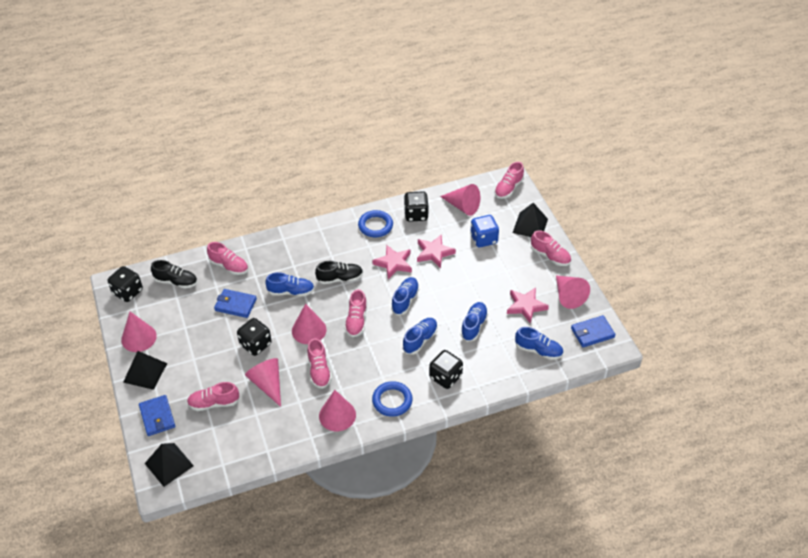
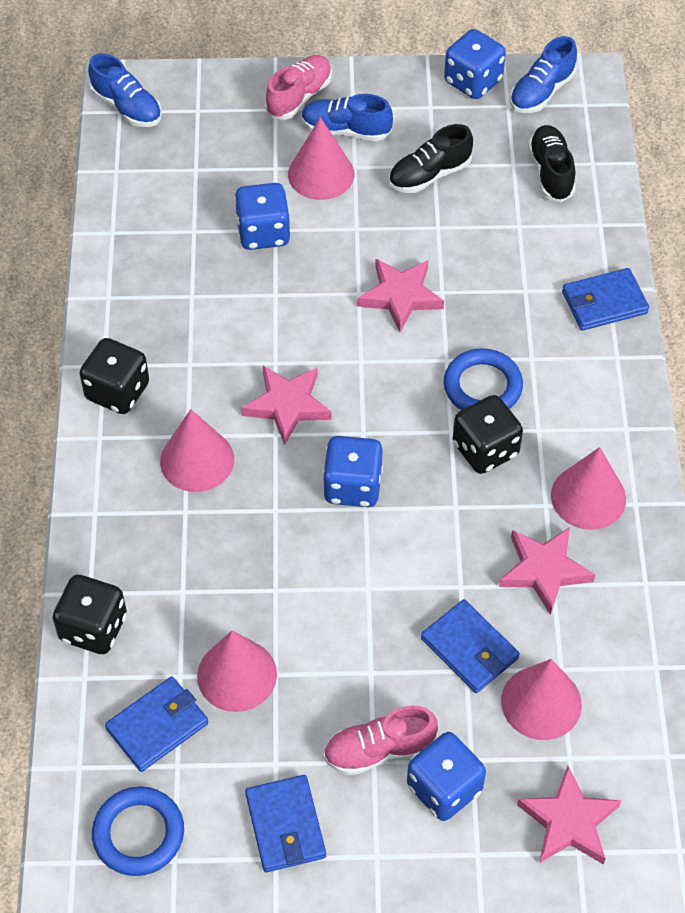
black dice: [108,266,143,302] [237,318,272,356] [404,191,429,222] [429,350,463,389] = 4 -> [53,575,127,654] [80,338,149,414] [453,395,523,474] = 3
black pyramid: [123,351,167,390] [145,443,194,487] [513,203,548,237] = 3 -> none = 0
blue dice: [470,215,499,247] = 1 -> [234,183,290,250] [323,436,383,507] [407,732,486,821] [444,29,506,99] = 4
blue shoe: [265,272,314,296] [391,277,420,315] [402,318,438,355] [460,302,488,342] [515,327,563,360] = 5 -> [88,53,162,127] [301,94,393,141] [510,36,577,113] = 3
blue wallet: [139,395,175,436] [214,289,257,318] [571,315,615,347] = 3 -> [105,676,208,772] [245,775,326,872] [421,599,520,693] [562,268,649,331] = 4
pink cone: [121,312,157,352] [245,358,281,407] [292,303,326,344] [319,390,356,431] [440,184,480,216] [556,275,590,309] = 6 -> [160,409,234,492] [197,631,277,712] [288,117,354,200] [501,659,582,740] [551,447,626,530] = 5
pink shoe: [187,382,240,411] [207,242,248,275] [307,338,332,389] [344,289,367,337] [494,162,524,199] [531,230,571,266] = 6 -> [265,55,332,120] [323,705,438,775] = 2
pink star: [372,245,412,279] [417,235,456,268] [507,288,549,324] = 3 -> [241,366,332,445] [358,259,444,332] [499,527,595,615] [517,766,621,864] = 4

